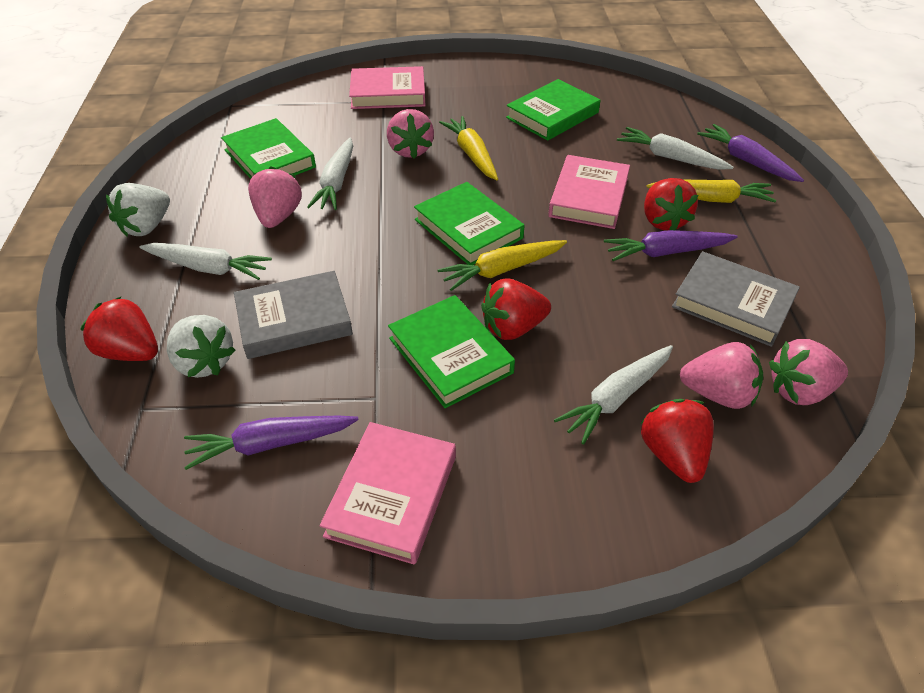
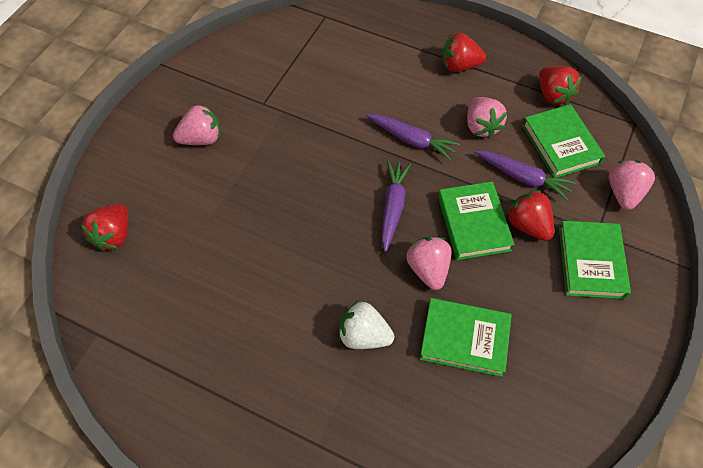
grey book: [234,271,353,359] [672,251,800,347] = 2 -> none = 0
pink book: [320,422,456,565] [349,66,426,109] [548,155,630,229] = 3 -> none = 0
white carrot: [140,243,272,280] [307,138,353,210] [554,345,673,445] [617,127,733,170] = 4 -> none = 0
white strawberry: [106,183,170,236] [167,315,236,378] = 2 -> [339,301,394,349] = 1
yellow carrot: [437,240,567,291] [439,116,498,180] [647,180,776,203] = 3 -> none = 0

